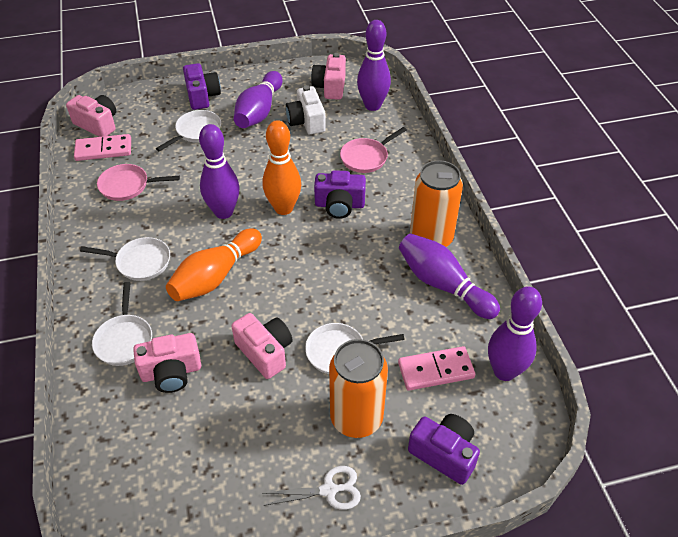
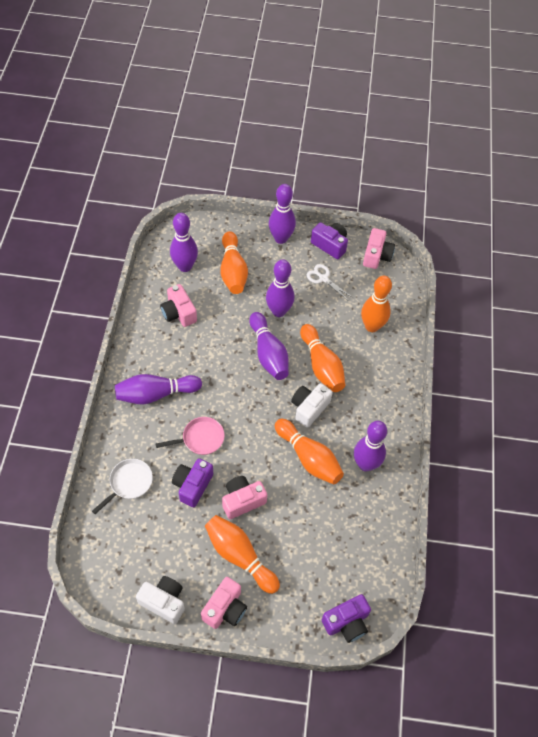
orange bowling pin: [166,228,262,301] [263,120,301,215] = 2 -> [205,515,280,594] [220,231,248,294] [275,419,344,485] [300,324,345,392] [361,276,392,332] = 5
orange can: [329,339,388,438] [410,160,463,247] = 2 -> none = 0
pink domino: [74,134,131,161] [398,346,475,391] = 2 -> none = 0
pink pan: [97,164,180,201] [340,127,407,173] = 2 -> [156,417,224,455] = 1
purple bowling pin: [199,124,239,219] [234,71,283,128] [357,20,391,111] [399,233,500,319] [488,286,542,381] = 5 -> [115,374,202,405] [170,213,198,272] [249,312,289,380] [266,259,294,317] [269,184,296,244] [354,421,387,472] = 6
white camera: [286,85,326,135] = 1 -> [136,576,185,624] [291,383,333,428] = 2
white pan: [80,237,170,281] [92,282,152,366] [156,110,221,151] [305,323,405,374] = 4 -> [92,459,153,514] = 1

